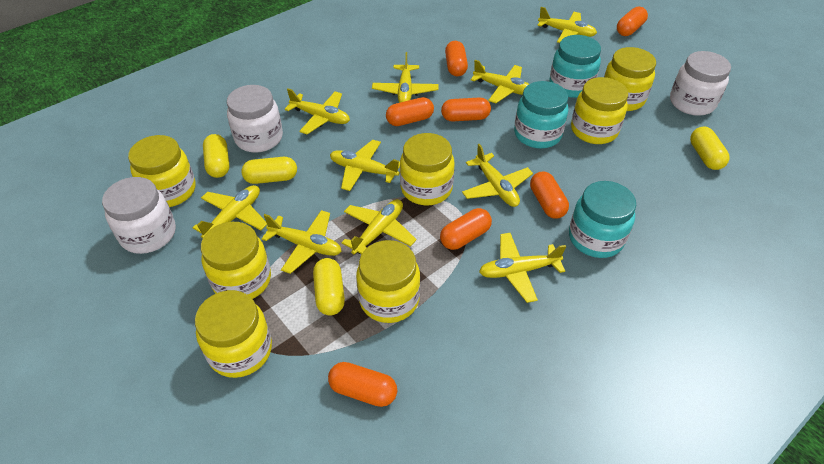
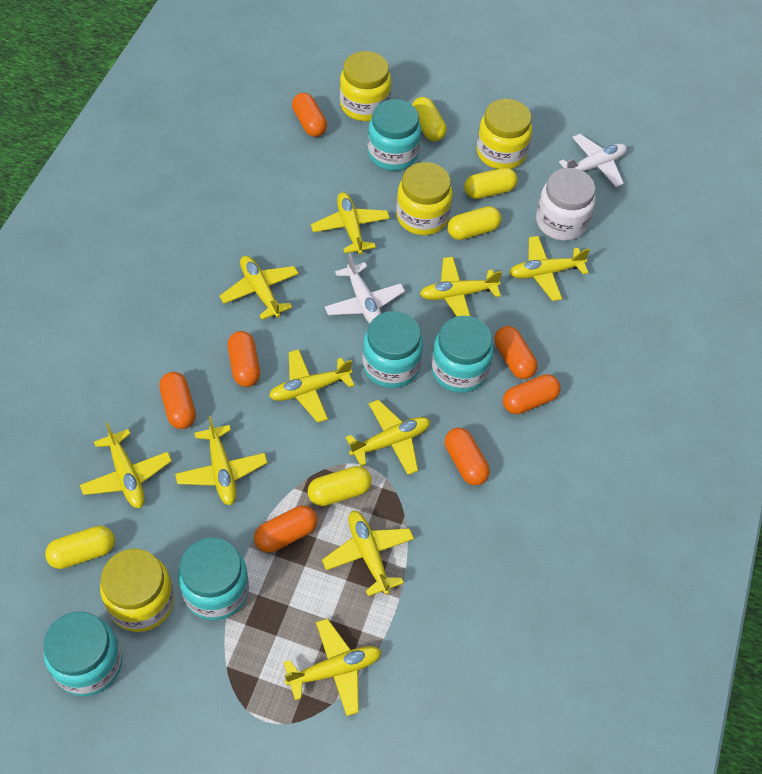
turquoise jar: [514,81,568,148] [549,35,601,98] [569,181,636,258] = 3 -> [43,611,122,696] [178,537,249,620] [362,311,423,388] [368,99,421,171] [431,316,494,393] = 5
white jar: [102,177,176,254] [227,85,283,152] [670,51,731,116] = 3 -> [536,168,596,241] = 1
white plane: none = 0 -> [325,254,405,324] [559,134,627,187] = 2
yellow capsule: [203,134,229,178] [241,157,297,184] [313,258,345,316] [690,127,730,170] = 4 -> [45,526,115,569] [308,466,372,506] [412,97,447,141] [447,206,501,240] [464,168,517,199] = 5
yellow jar: [128,135,196,207] [195,290,272,378] [201,222,271,299] [356,240,420,323] [400,133,455,205] [571,77,628,144] [604,47,656,111] = 7 -> [100,549,174,632] [340,51,391,121] [396,162,453,235] [477,99,532,169] = 4

